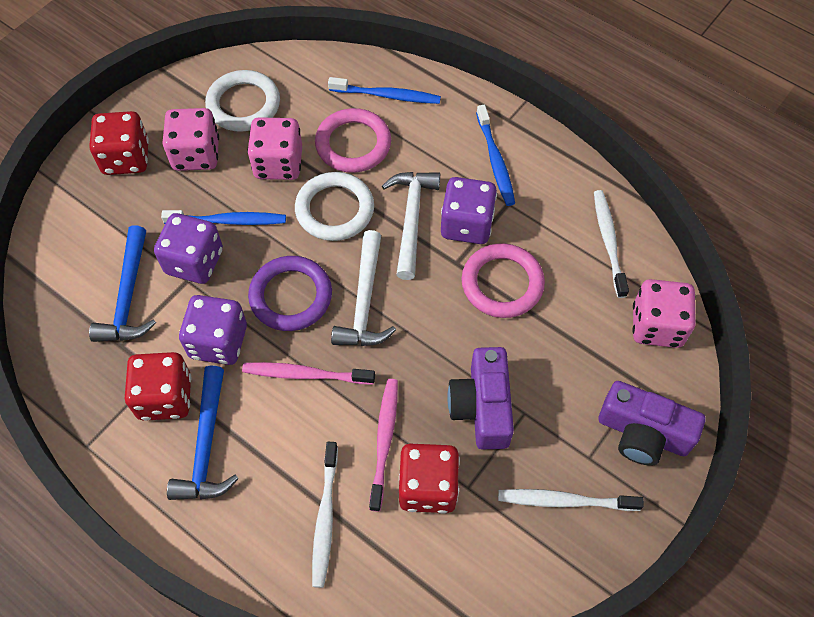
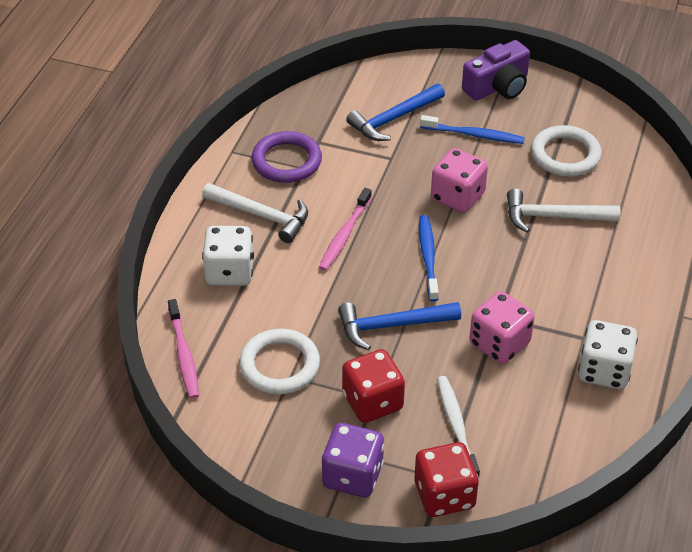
blue toothbrush: [161,210,286,225] [328,77,441,104] [476,105,515,206] = 3 -> [419,215,439,302] [420,115,525,144] = 2
pink dice: [162,108,219,171] [247,117,302,180] [632,279,696,348] = 3 -> [431,148,488,213] [469,291,535,364] = 2
pink ring: [315,108,391,173] [462,243,545,318] = 2 -> none = 0
purple camera: [447,347,514,450] [598,381,706,466] = 2 -> [462,40,530,100] = 1
purple dice: [154,213,223,284] [179,295,247,365] [441,177,497,244] = 3 -> [322,423,384,498] = 1
red dice: [89,111,149,175] [125,352,191,421] [399,443,460,514] = 3 -> [342,349,405,423] [415,442,479,517] = 2
white dice: none = 0 -> [202,226,254,286] [578,320,638,389] = 2
white toothbrush: [312,442,338,588] [498,489,644,511] [594,190,629,298] = 3 -> [437,376,480,478] = 1

